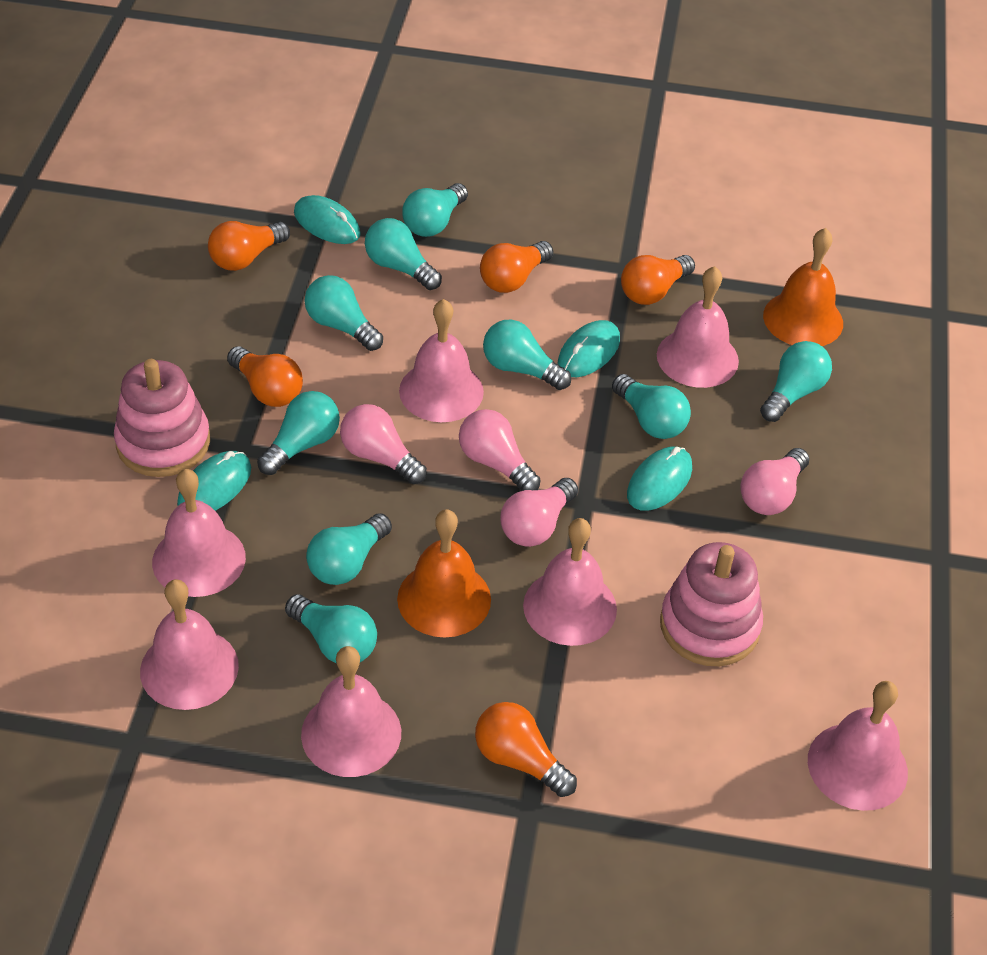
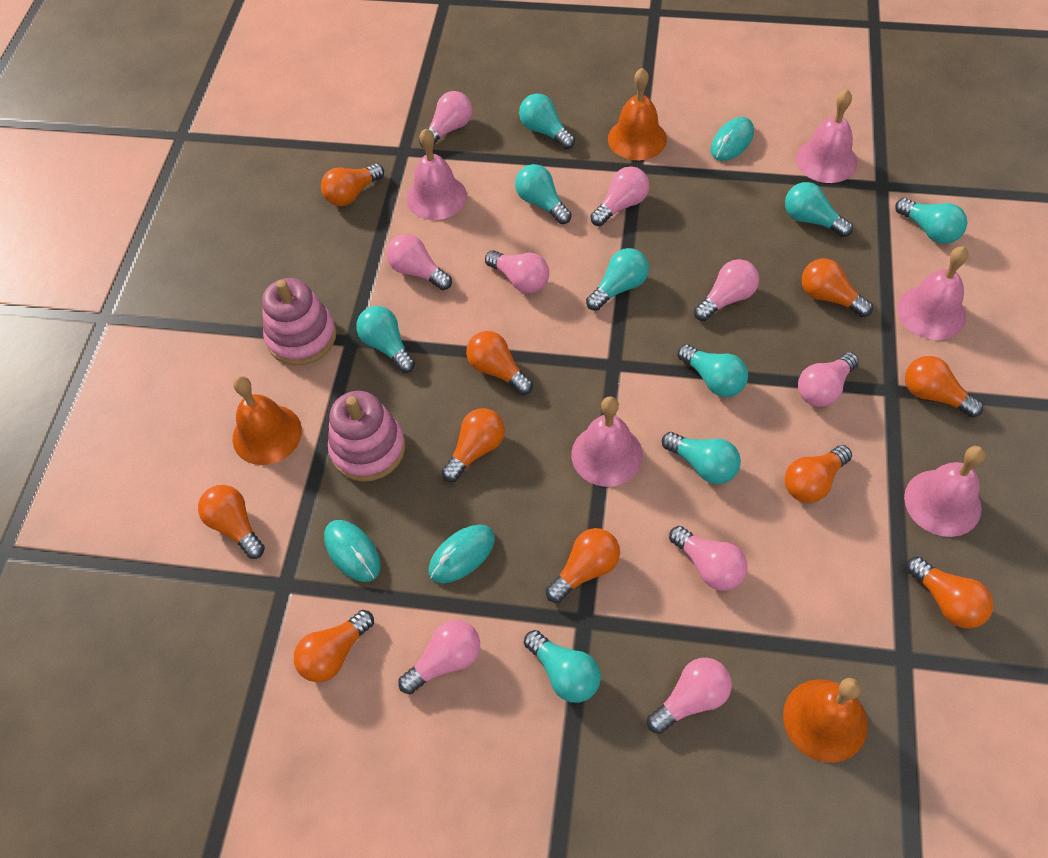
orange bell: [397,509,491,638] [763,228,843,346] = 2 -> [232,376,302,465] [608,68,667,160] [783,678,868,763] = 3
orange light bulb: [208,221,290,271] [227,346,303,407] [475,702,577,797] [480,241,553,293] [621,255,695,305] = 5 -> [198,485,265,559] [294,610,374,682] [321,164,384,206] [441,408,505,482] [466,331,533,395] [546,528,620,603] [785,445,852,503] [802,259,873,317] [905,356,983,418] [907,556,993,629] = 10
pink bell: [140,579,239,710] [152,469,246,597] [301,646,401,777] [399,299,484,422] [523,518,617,646] [657,266,739,388] [808,681,908,811] = 7 -> [406,128,467,220] [571,396,643,487] [796,89,857,183] [897,246,968,340] [904,446,986,537] = 5
pink light bulb: [340,404,427,484] [459,409,541,491] [500,478,578,547] [740,448,810,515] = 4 -> [387,234,452,290] [398,620,480,694] [419,91,472,148] [485,250,549,293] [590,166,649,226] [647,658,732,734] [669,526,748,591] [694,259,759,321] [798,352,859,407] = 9
turquoise mouse: [177,451,251,511] [294,195,361,244] [558,320,620,377] [627,446,692,511] = 4 -> [324,520,380,582] [429,525,495,583] [711,117,754,161] = 3

